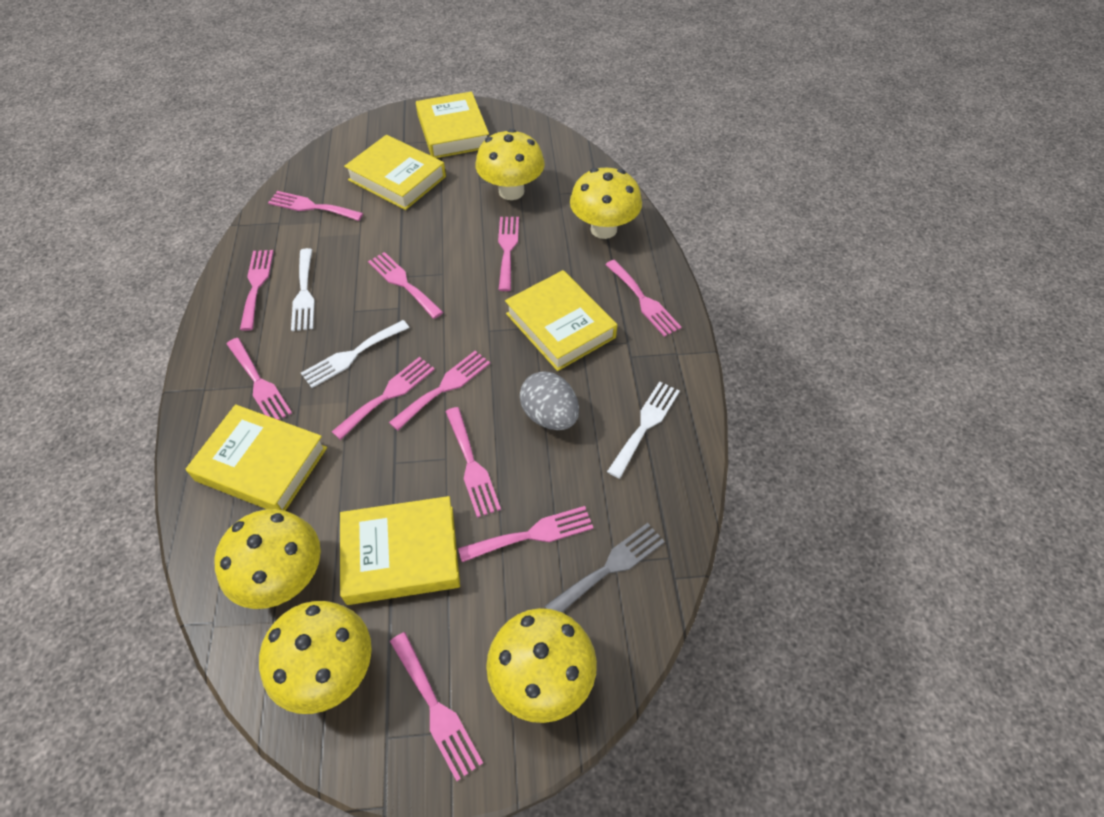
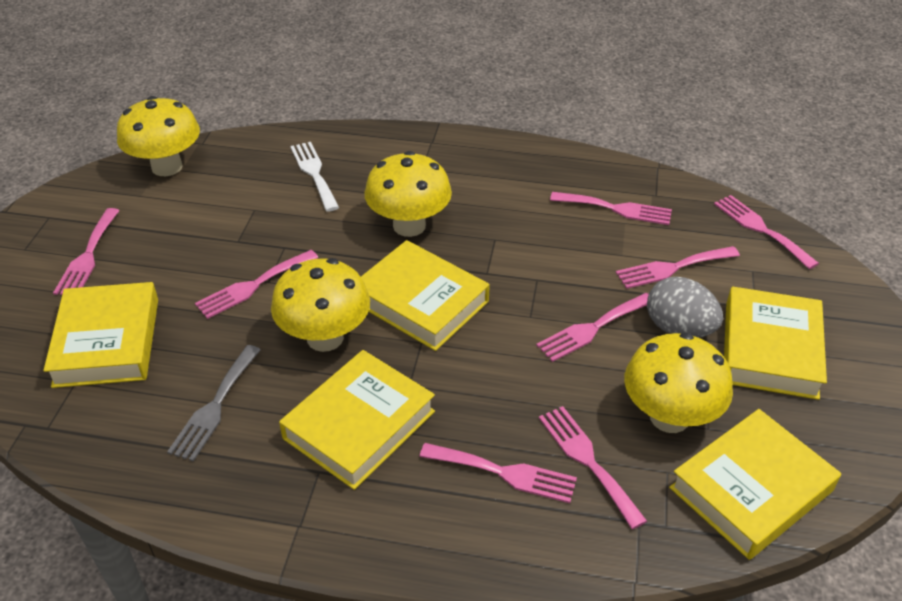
pink fork: [227,338,292,420] [240,250,274,331] [268,191,363,221] [332,357,435,440] [368,252,443,319] [389,351,490,431] [390,632,483,781] [445,407,501,518] [458,506,593,562] [498,217,519,291] [605,260,682,337] = 11 -> [53,208,120,295] [195,250,318,319] [420,443,577,503] [536,293,649,362] [539,406,647,529] [550,192,672,225] [616,246,740,289] [714,195,819,269] = 8
white fork: [291,248,315,331] [301,320,409,388] [607,381,680,478] = 3 -> [290,142,339,212] = 1
yellow mushroom: [215,509,321,609] [259,601,372,714] [476,129,545,200] [486,608,597,723] [570,168,642,239] = 5 -> [117,96,200,176] [271,258,370,352] [364,151,452,237] [624,333,733,433] = 4

